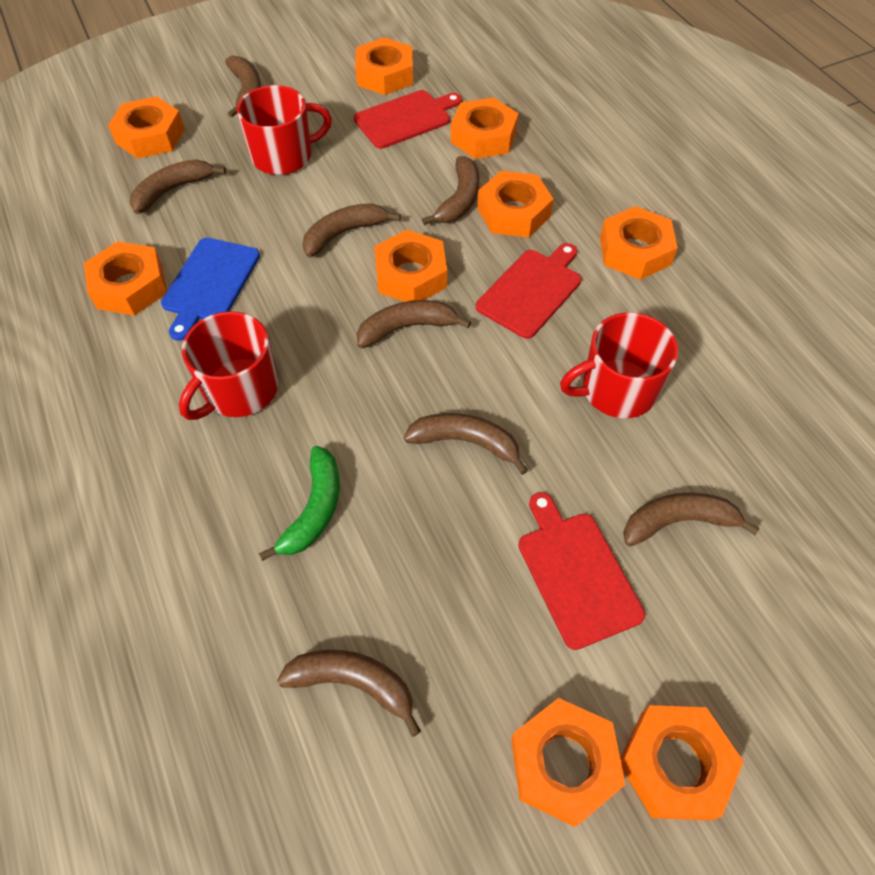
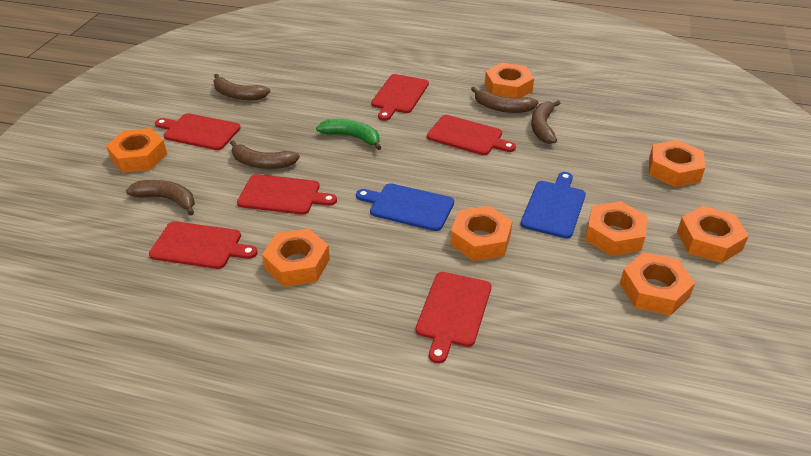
blue cutting board: [161,238,260,341] = 1 -> [356,183,454,231] [520,172,586,238] = 2
brown banana: [130,160,226,214] [225,56,261,118] [277,650,421,737] [302,203,401,257] [357,300,471,349] [404,413,528,475] [422,156,479,225] [623,492,760,547] = 8 -> [126,180,195,216] [213,74,271,100] [230,140,300,169] [471,87,538,113] [531,100,561,144] = 5
orange nut: [84,241,167,316] [108,96,185,159] [355,37,413,95] [374,230,447,302] [451,97,519,159] [477,171,554,238] [511,698,626,827] [600,206,678,280] [620,705,744,820] = 9 -> [106,128,167,173] [262,228,330,287] [450,206,512,261] [485,63,534,98] [585,201,648,256] [620,252,695,315] [649,140,705,187] [677,206,748,263] = 8
red cutting board: [354,90,462,149] [476,243,581,339] [518,492,645,650] = 3 -> [149,221,257,269] [155,113,241,150] [237,174,337,215] [371,74,429,121] [416,272,491,364] [427,115,516,155] = 6
red mug: [179,311,278,420] [237,85,332,175] [560,312,679,418] = 3 -> none = 0

